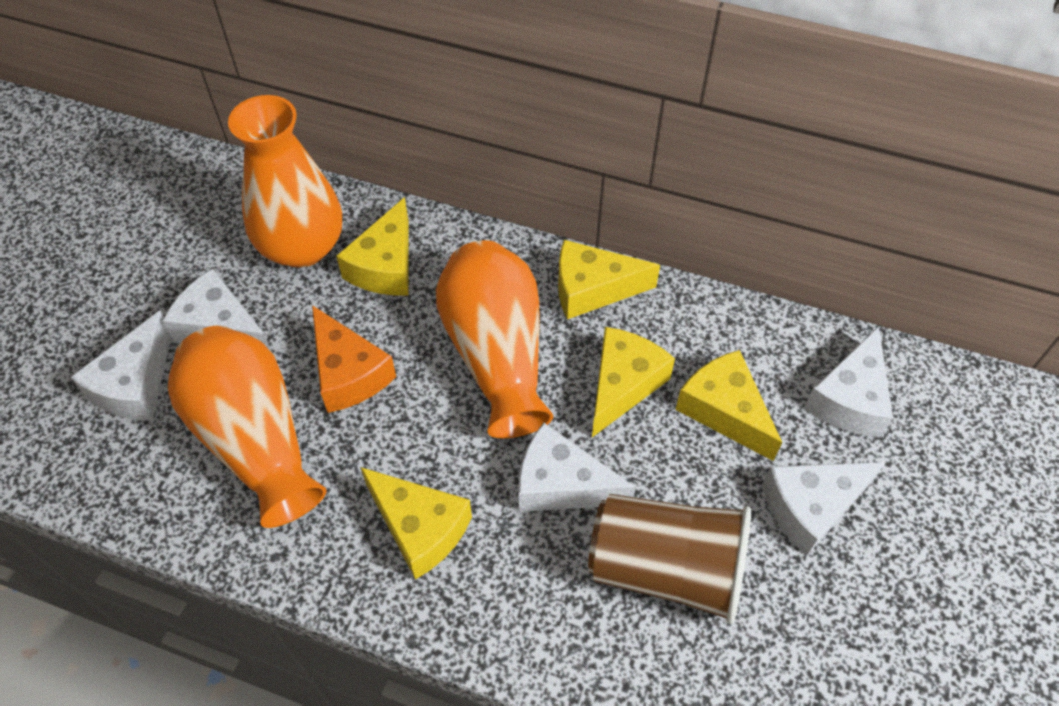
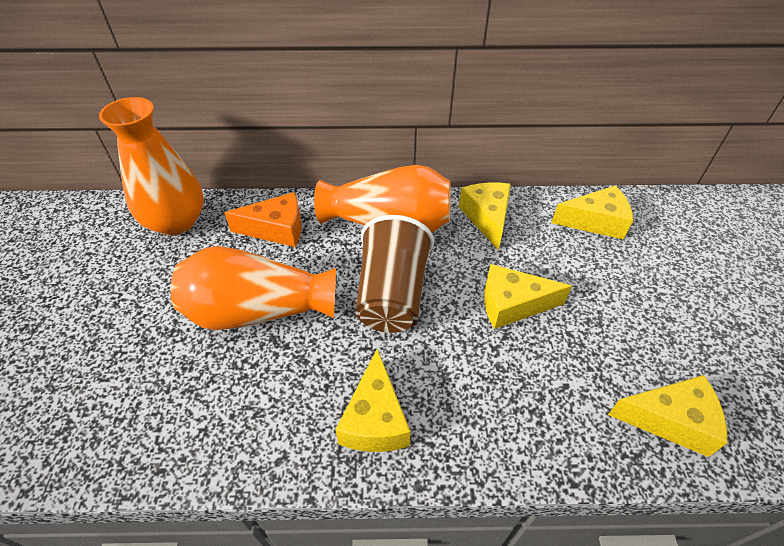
white cheese: [71,310,171,421] [163,269,273,354] [518,423,636,512] [762,462,886,556] [804,326,893,438] = 5 -> none = 0

